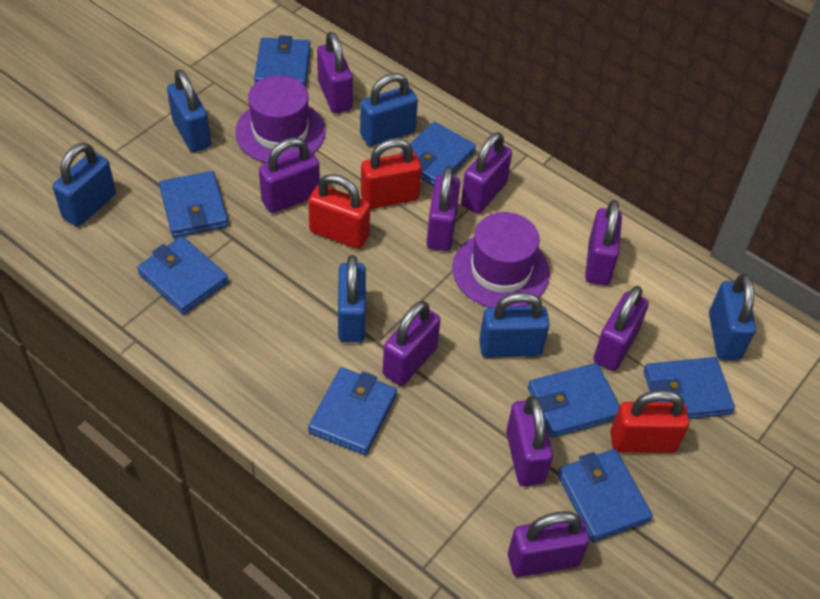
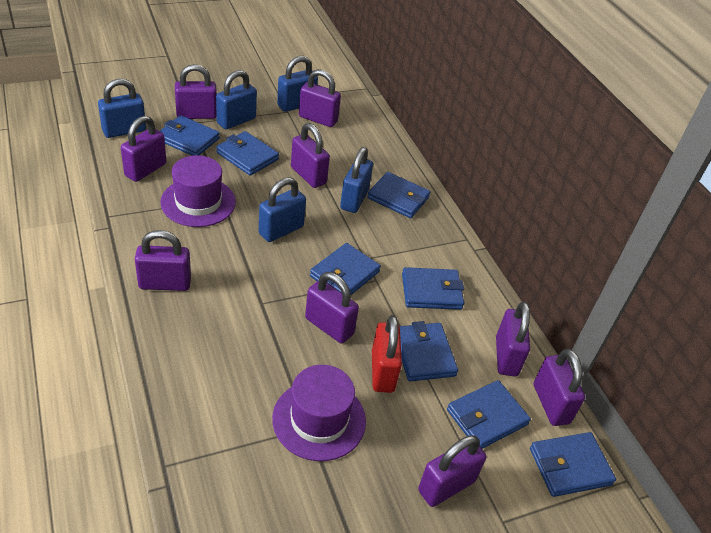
blue padlock: [53,143,116,227] [167,69,211,152] [338,255,366,343] [360,73,418,146] [479,292,550,358] [709,274,756,360] = 6 -> [98,79,146,138] [216,70,257,129] [259,177,306,242] [277,56,318,112] [340,147,373,213] = 5
red padlock: [308,174,370,249] [361,138,421,209] [610,390,689,453] = 3 -> [372,315,402,393] = 1

